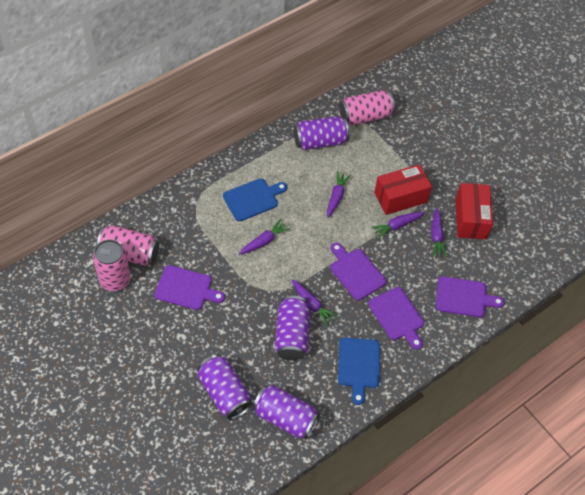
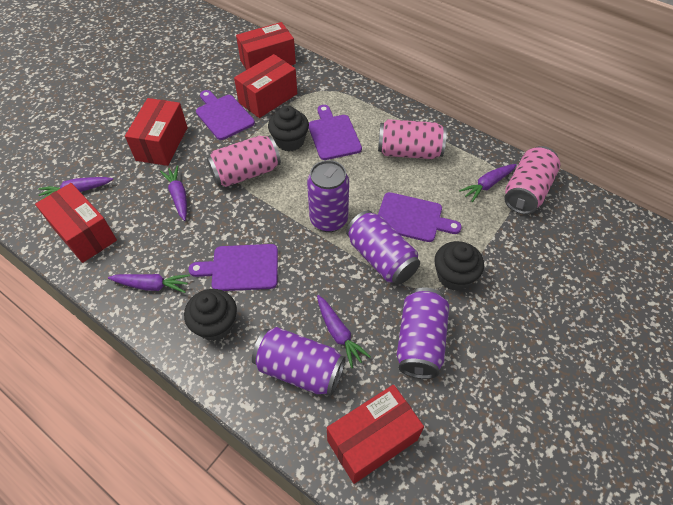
black cupcake: none = 0 -> [184,289,237,341] [268,105,309,151] [434,241,484,291] = 3
blue cutting board: [223,178,287,221] [338,338,380,405] = 2 -> none = 0
red box: [374,164,432,215] [455,183,493,239] = 2 -> [35,183,117,263] [125,98,188,166] [234,54,297,118] [236,22,296,70] [327,385,424,484] = 5

